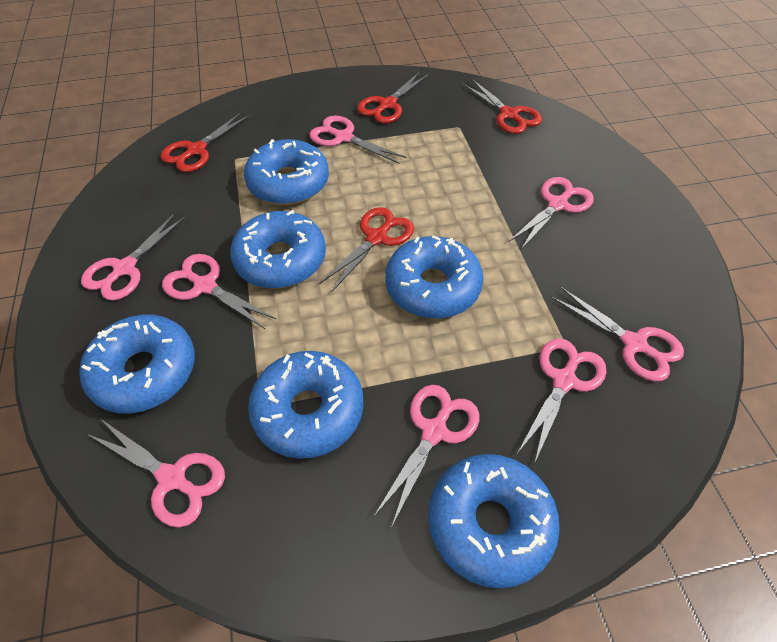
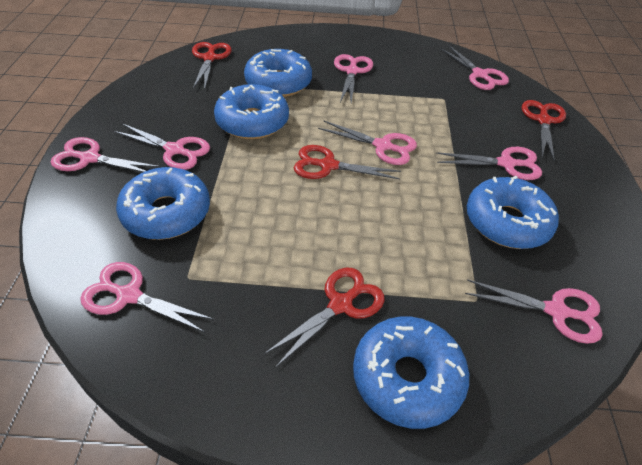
blue donut: [79,315,195,414] [230,210,326,288] [244,139,329,205] [248,351,363,459] [385,235,483,318] [428,454,560,589] = 6 -> [116,167,210,240] [214,84,289,139] [244,49,312,97] [353,316,469,429] [467,176,559,249] = 5

